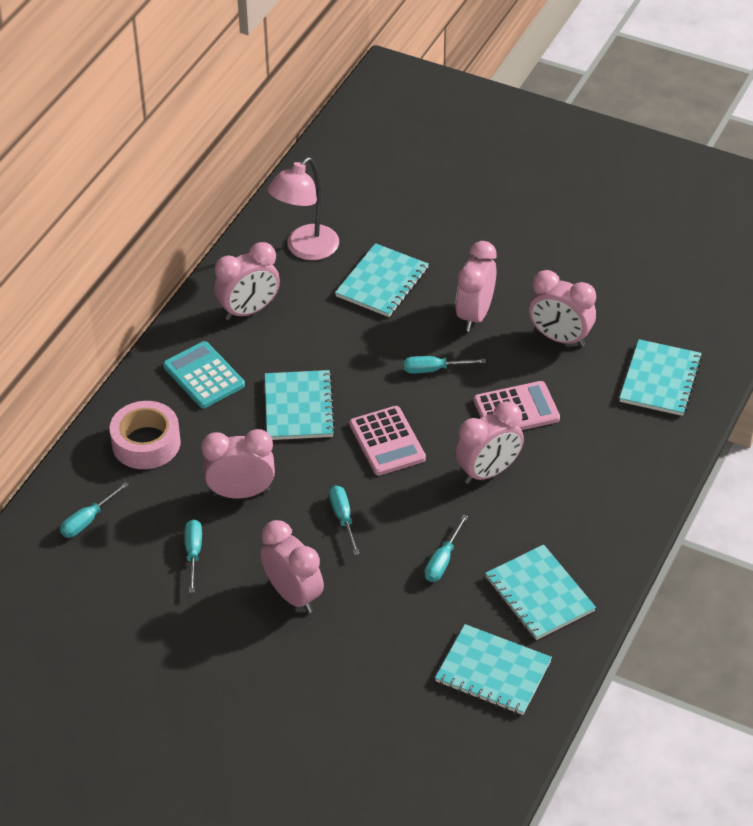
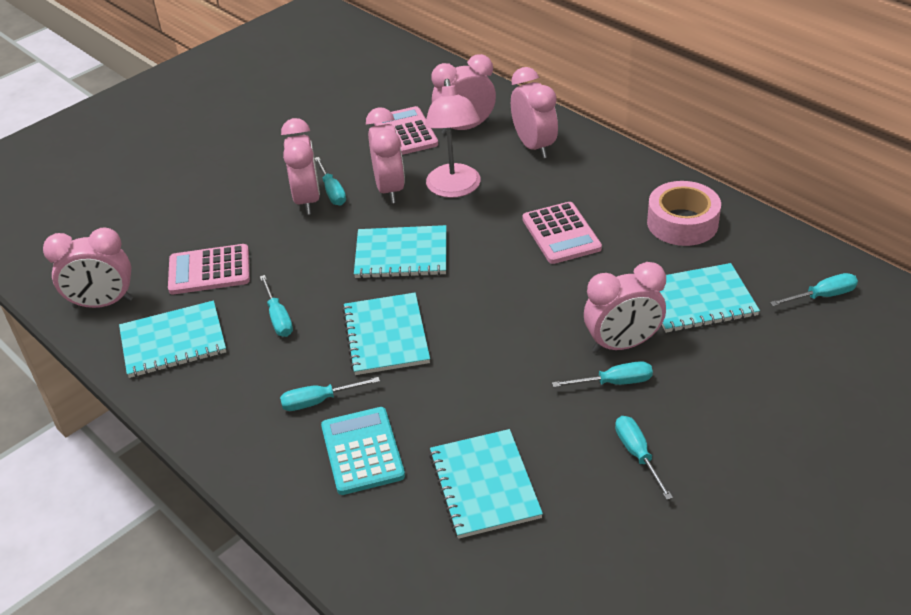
pink calculator: [349,406,426,476] [474,381,560,430] = 2 -> [168,244,250,294] [374,106,438,155] [522,202,602,264] = 3
turquoise screwdriver: [60,482,129,537] [185,519,202,593] [329,486,360,555] [404,356,486,374] [425,514,468,582] = 5 -> [260,275,293,337] [280,377,380,411] [315,157,346,206] [552,361,653,387] [615,416,673,500] [770,273,858,306] = 6

